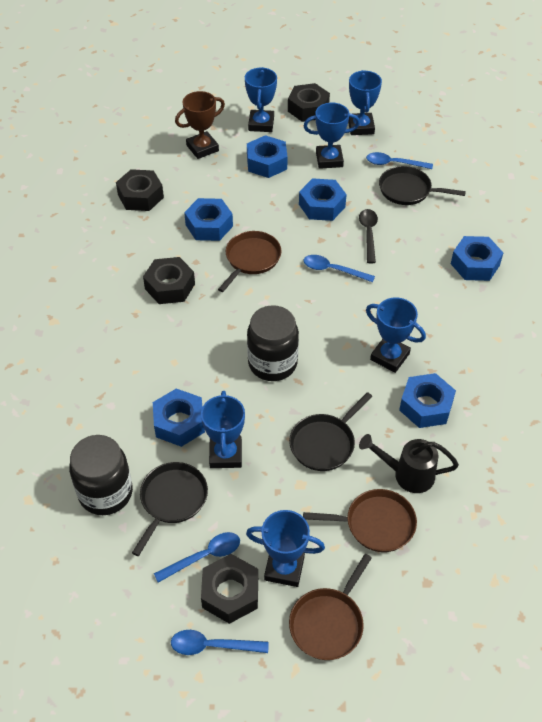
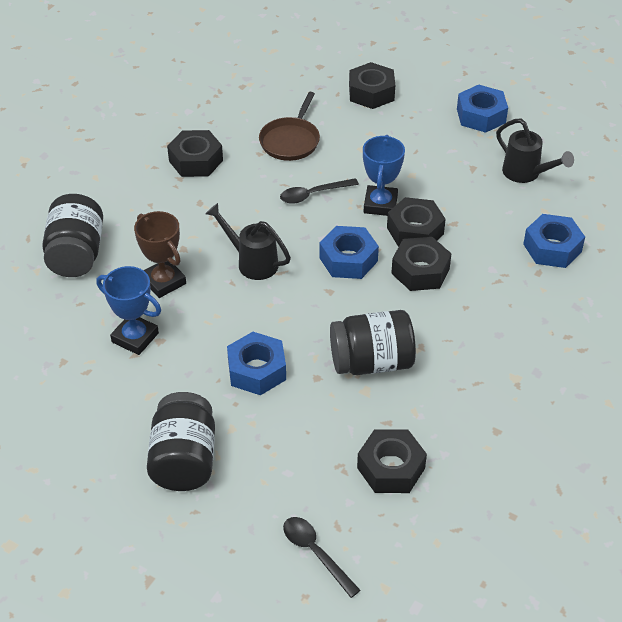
black jar: [69,435,133,515] [247,305,299,381] = 2 -> [42,194,103,277] [147,392,215,491] [330,310,416,375] = 3
black nut: [116,169,164,211] [143,257,195,304] [201,554,258,624] [288,83,330,122] = 4 -> [167,130,223,177] [349,62,395,109] [357,429,427,493] [387,197,446,247] [391,237,452,291] = 5
black pan: [132,462,208,556] [289,392,373,471] [379,166,466,205] = 3 -> none = 0
black spoon: [359,209,378,263] = 1 -> [280,178,359,204] [283,517,361,598] = 2
black watering can: [359,434,459,493] = 1 -> [205,203,291,280] [496,119,574,183] = 2
blue nut: [153,388,205,447] [184,198,233,241] [247,135,288,178] [299,178,347,221] [399,373,456,428] [451,236,503,281] = 6 -> [227,332,286,395] [319,226,379,279] [457,84,508,133] [523,214,585,268] = 4
blue spoon: [154,532,240,583] [171,630,269,655] [304,255,375,282] [366,152,433,169] = 4 -> none = 0
blue trophy: [201,391,245,468] [245,67,277,132] [246,510,325,587] [304,103,360,169] [348,70,382,135] [366,297,426,373] = 6 -> [96,266,161,355] [363,135,405,216] = 2
brown pan: [218,231,282,292] [289,554,372,660] [303,489,417,552] = 3 -> [259,92,320,161] = 1

